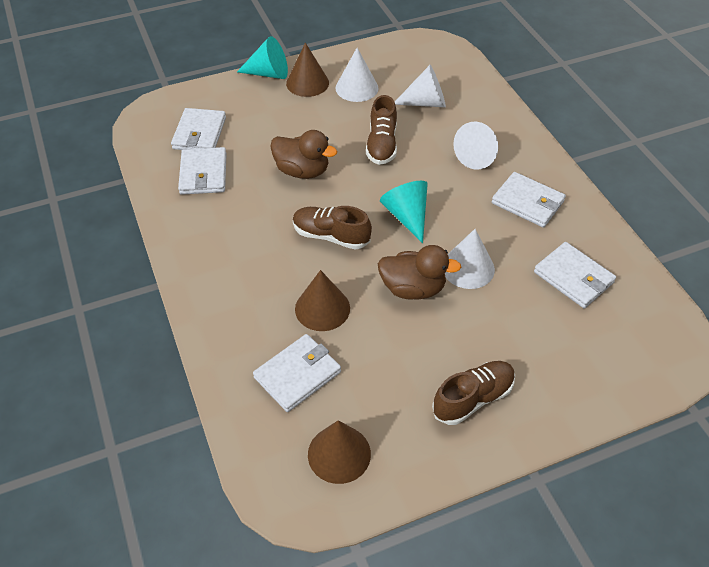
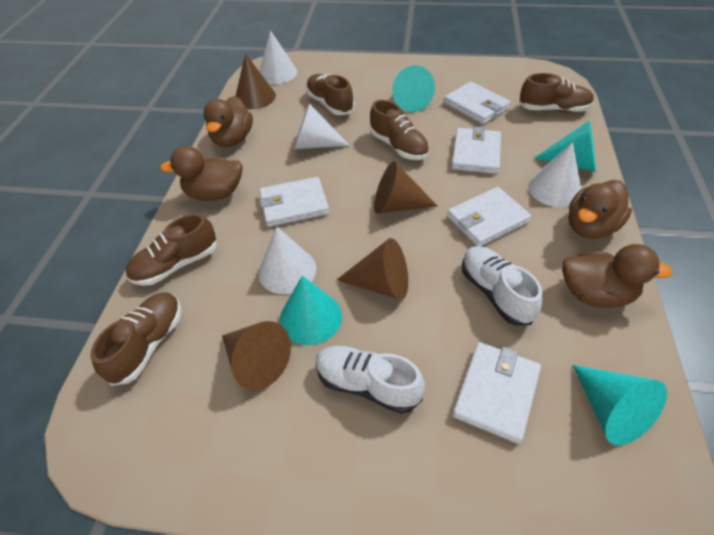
brown cone: [286,43,329,97] [295,270,350,331] [308,420,371,484] = 3 -> [222,321,291,390] [236,54,276,109] [337,238,408,300] [374,161,437,214] = 4
brown duck: [270,130,337,179] [378,245,461,300] = 2 -> [160,146,242,201] [203,96,253,147] [562,244,673,308] [568,180,632,239] = 4
brown shoe: [293,206,372,250] [366,95,397,165] [432,361,515,425] = 3 -> [90,292,182,386] [126,213,217,286] [306,74,354,115] [370,100,429,160] [519,73,594,112] = 5
turquoise cone: [237,36,288,79] [380,181,428,243] = 2 -> [280,275,342,345] [392,65,435,112] [534,121,596,172] [572,365,667,445] = 4
white shoe: none = 0 -> [316,346,425,414] [462,246,543,326] = 2

